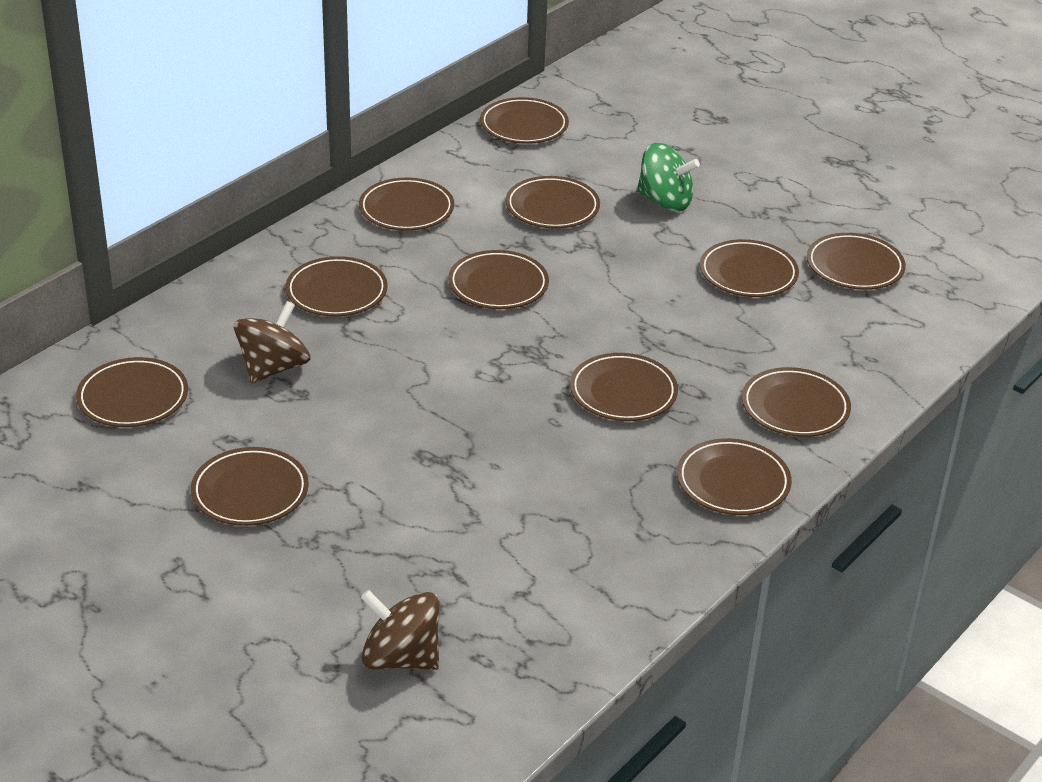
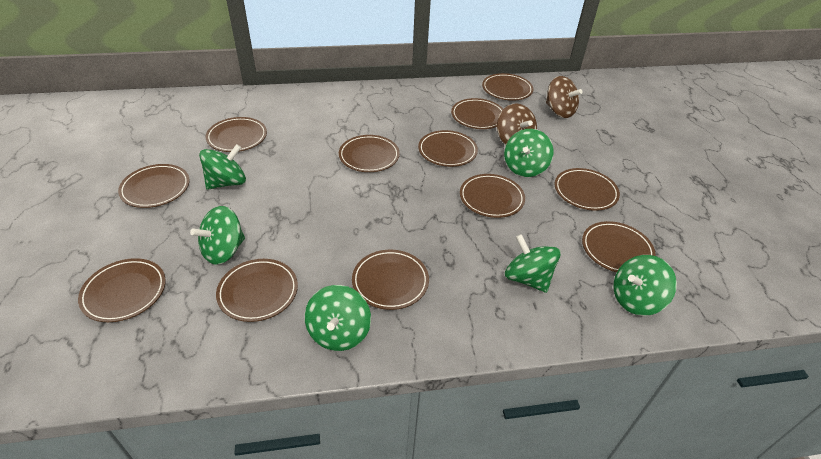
green spinning top: [637,143,700,211] = 1 -> [190,206,245,265] [199,144,246,190] [305,285,371,351] [504,129,553,177] [505,234,561,293] [613,255,677,316] = 6

